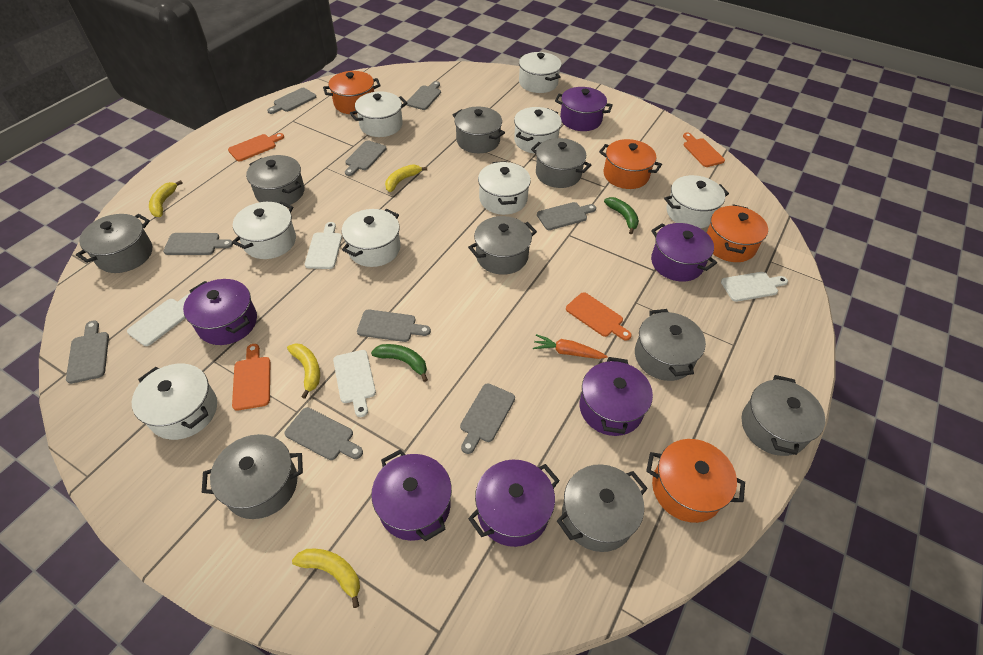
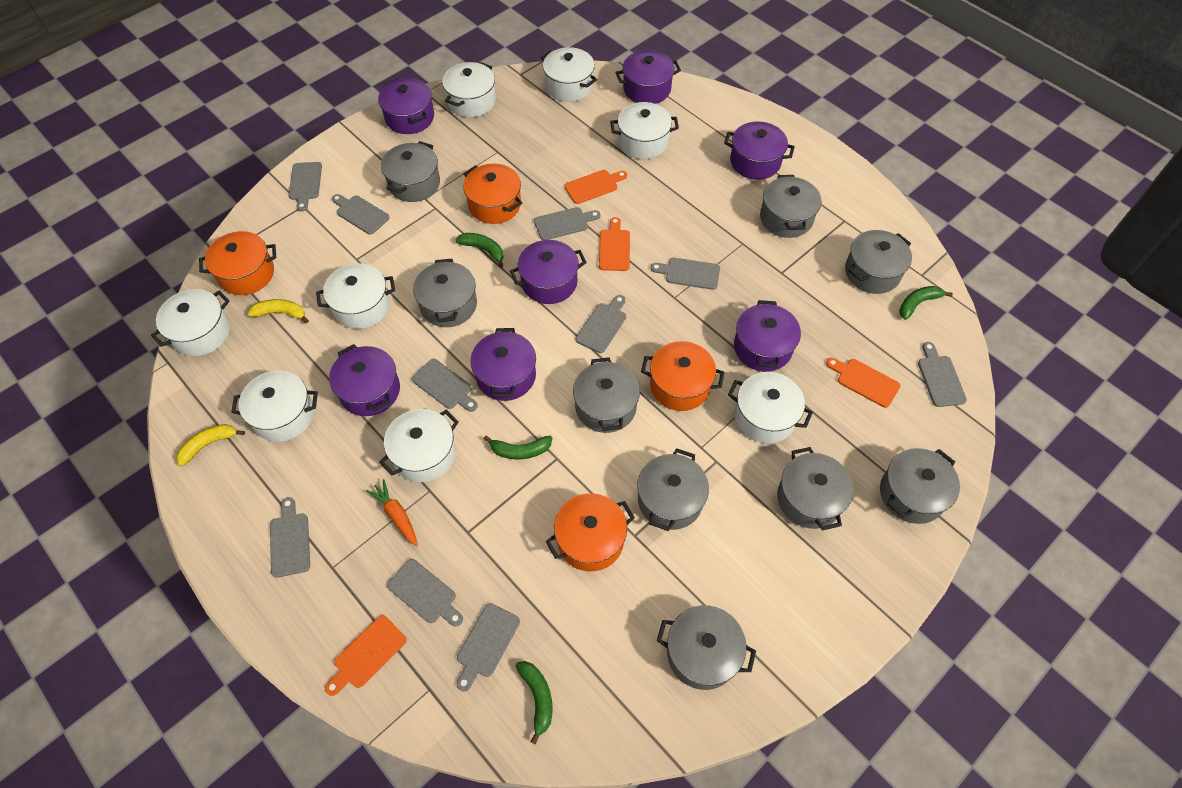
green banana: [371,344,428,382] [604,197,639,234] = 2 -> [456,233,504,268] [484,436,552,459] [516,661,553,745] [899,286,953,320] = 4
grey cutting board: [66,320,109,384] [163,233,233,255] [267,88,316,114] [284,407,363,460] [345,140,386,176] [357,310,431,342] [406,81,441,110] [460,383,515,454] [537,202,596,230] = 9 -> [270,497,310,578] [289,162,322,212] [332,194,390,235] [387,559,463,626] [412,359,478,412] [457,603,520,692] [534,207,601,240] [576,295,626,353] [651,258,720,290] [918,342,967,407] = 10
purple pot: [183,279,257,345] [371,449,452,542] [468,460,560,547] [555,87,613,131] [580,357,653,436] [651,223,717,282] = 6 -> [329,344,400,416] [378,78,434,134] [470,328,536,401] [510,240,587,304] [615,50,681,104] [724,121,795,180] [734,300,801,372] = 7
white cutting board: [127,293,190,346] [305,222,342,269] [333,350,376,417] [721,272,788,302] = 4 -> none = 0
yellow banana: [149,180,183,217] [287,343,320,399] [292,549,360,608] [385,164,427,192] = 4 -> [176,424,245,466] [247,299,309,323] = 2

